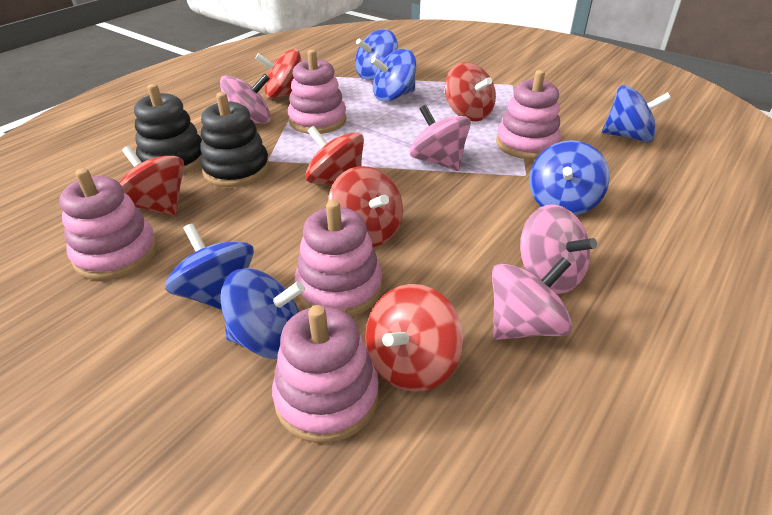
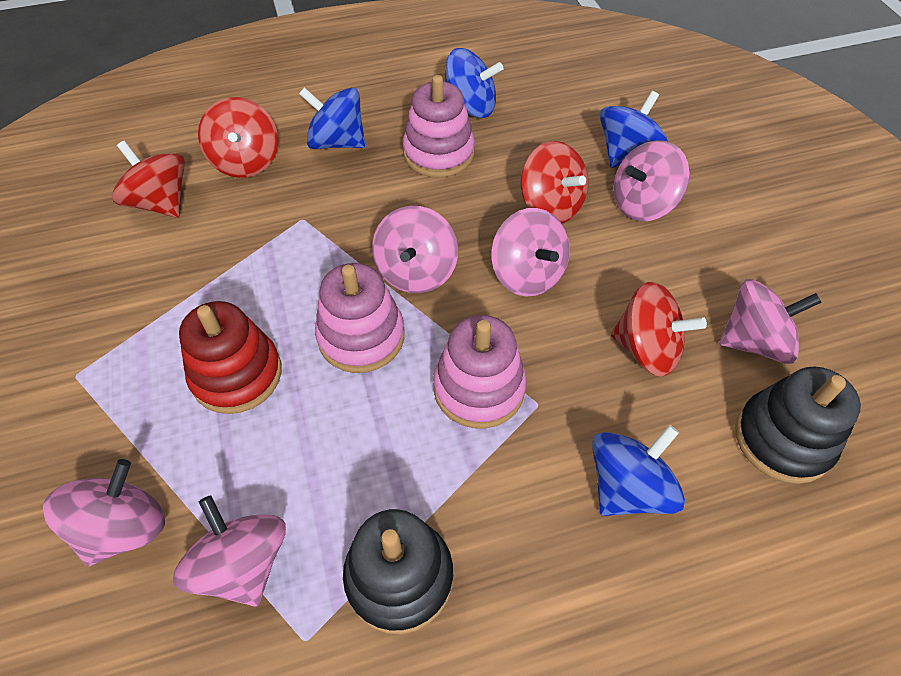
blue spinning top: [165,223,254,310] [220,268,305,359] [355,29,398,80] [371,49,416,102] [529,140,610,215] [602,85,671,143] = 6 -> [299,87,365,149] [445,48,503,118] [592,425,685,516] [600,91,668,168] = 4
pink spinning top: [220,74,271,124] [410,105,471,171] [492,257,573,340] [520,204,597,294] = 4 -> [43,459,165,566] [173,495,286,607] [372,206,458,293] [491,208,570,297] [613,140,690,221] [719,279,822,364] = 6
pink stacking toy: [59,168,157,280] [272,305,379,443] [288,49,346,134] [295,200,382,317] [496,70,561,160] = 5 -> [315,263,404,373] [403,75,475,178] [433,315,527,429] = 3
red spinning top: [119,146,185,216] [255,49,302,99] [305,126,364,185] [328,166,403,247] [365,284,463,392] [445,62,496,121] = 6 -> [112,141,185,217] [198,97,278,178] [520,141,589,223] [611,282,707,377] = 4
red stacking toy: none = 0 -> [179,301,282,414] = 1

